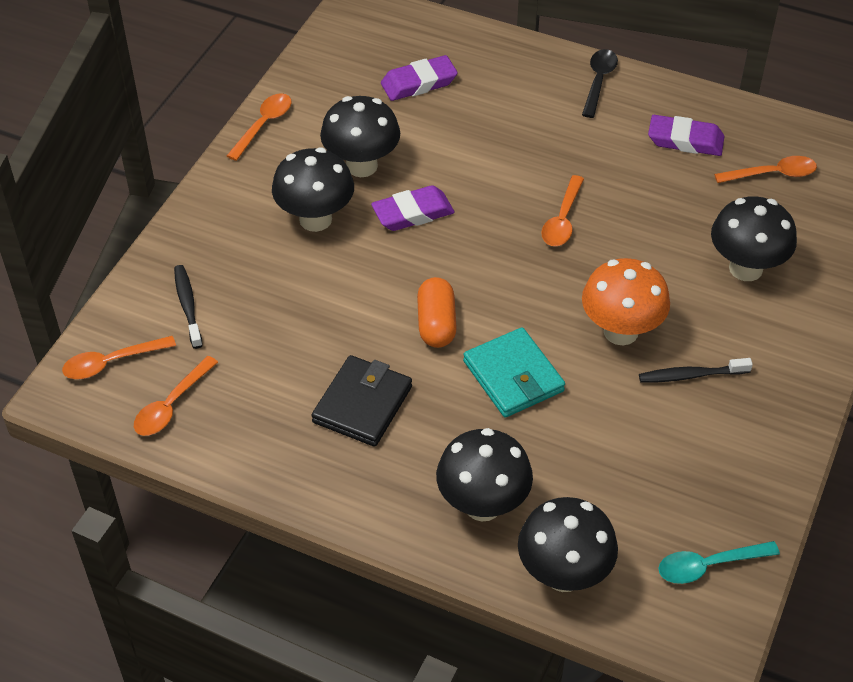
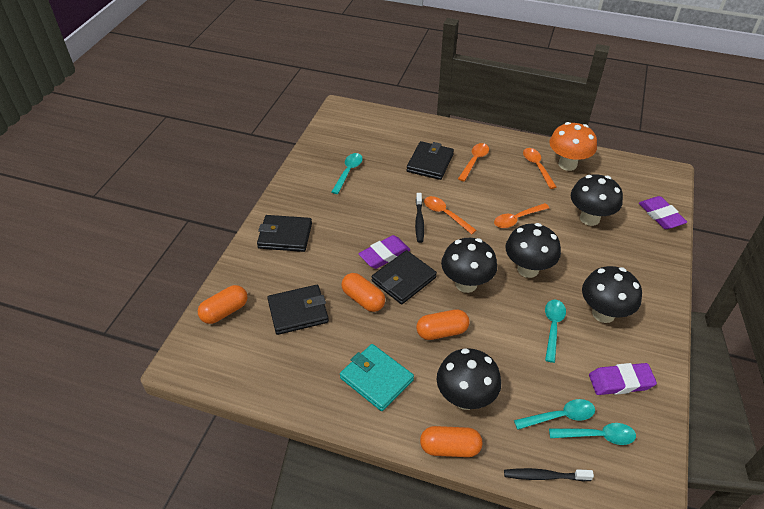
black spoon: [582,49,618,118] = 1 -> none = 0
black wallet: [311,355,412,447] = 1 -> [257,215,312,252] [267,285,329,335] [372,250,437,304] [406,141,454,180] = 4
orange capsule: [417,277,457,348] = 1 -> [198,285,248,324] [342,273,385,312] [416,309,470,340] [420,426,482,457] = 4
orange spoon: [62,336,176,379] [134,356,218,436] [227,93,292,161] [541,175,584,246] [714,156,817,183] = 5 -> [424,196,477,234] [458,143,489,181] [494,203,549,228] [523,148,556,189] = 4
turquoise spoon: [658,541,780,584] = 1 -> [332,153,363,194] [514,399,595,430] [545,300,566,363] [549,423,636,445] = 4

